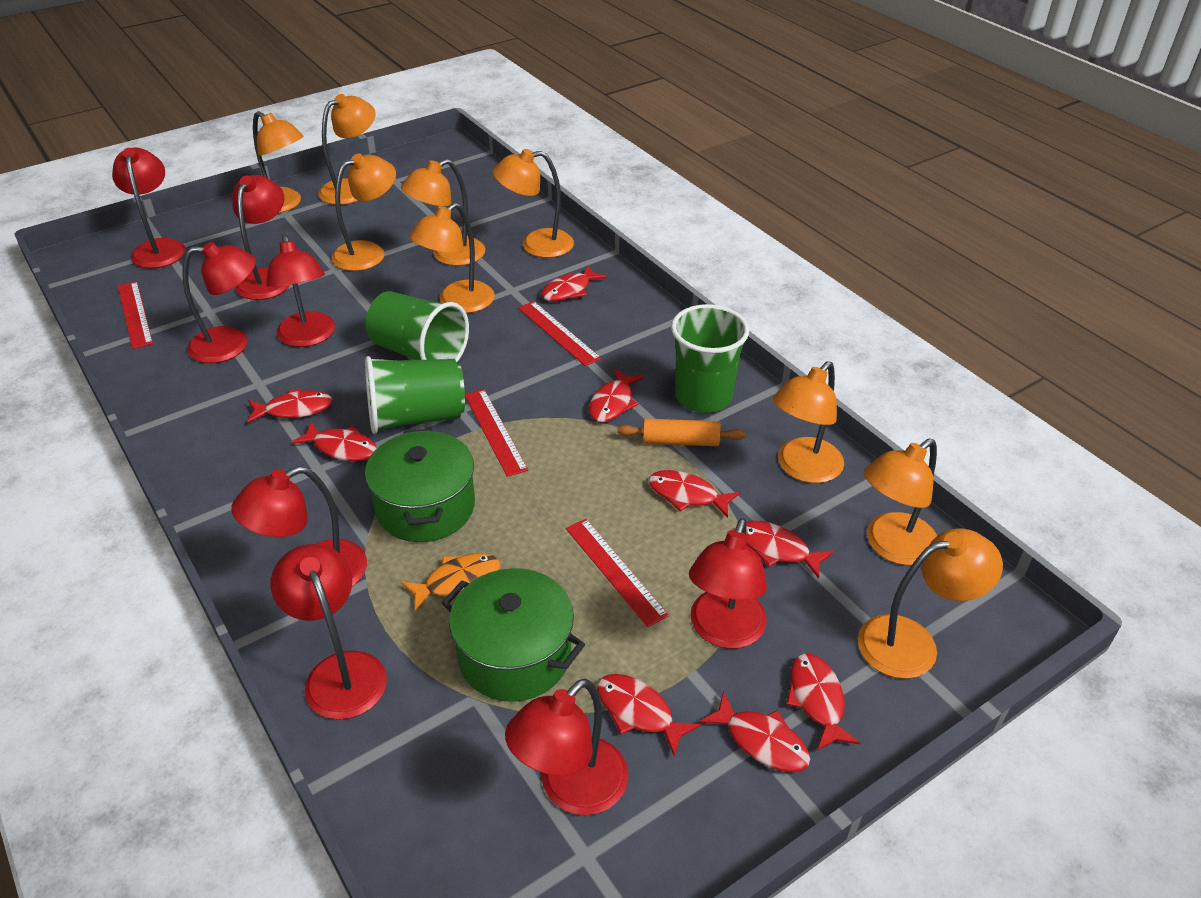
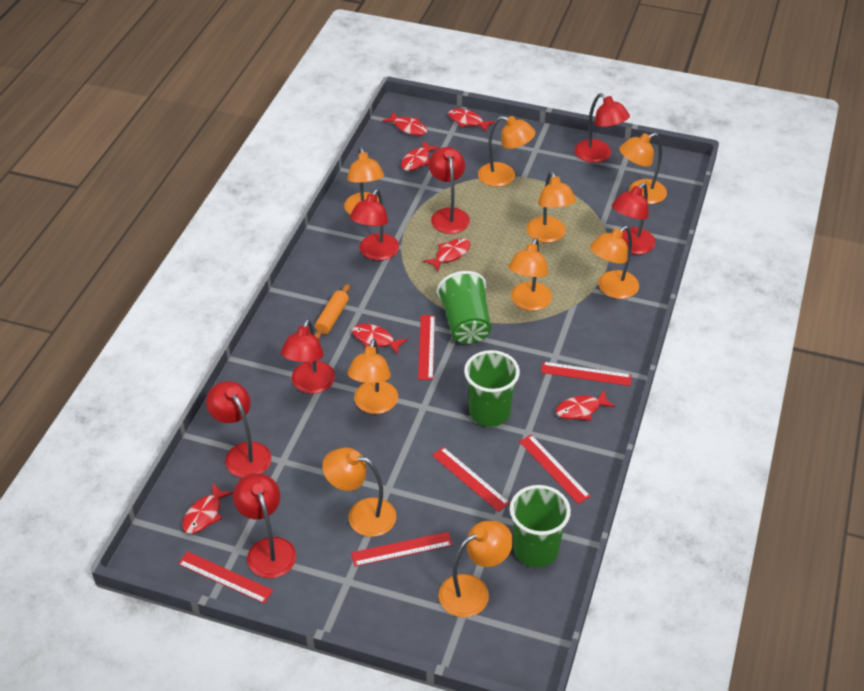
green pot: [365,428,475,542] [442,568,585,702] = 2 -> none = 0
orange fish: [401,553,501,611] = 1 -> none = 0
red fish: [247,389,333,424] [291,422,377,461] [541,265,607,301] [589,368,644,422] [597,674,701,756] [648,470,740,518] [699,691,810,772] [746,521,834,579] [786,653,860,751] = 9 -> [182,484,233,534] [352,324,408,354] [382,112,427,136] [401,141,439,171] [423,238,471,272] [448,108,495,132] [556,390,615,421] = 7
red lamp: [112,148,186,268] [183,242,256,363] [231,466,367,587] [232,175,289,300] [266,234,335,347] [271,544,387,720] [505,678,628,815] [689,518,767,649] = 8 -> [206,381,272,478] [233,473,296,578] [281,319,335,394] [350,189,399,261] [428,147,470,234] [575,93,630,163] [612,183,656,255] = 7
red ruler: [118,281,153,349] [465,389,528,477] [518,301,601,366] [566,519,669,627] = 4 -> [178,551,273,604] [351,532,452,567] [418,315,435,380] [432,447,510,512] [519,435,591,504] [541,362,632,386] = 6

